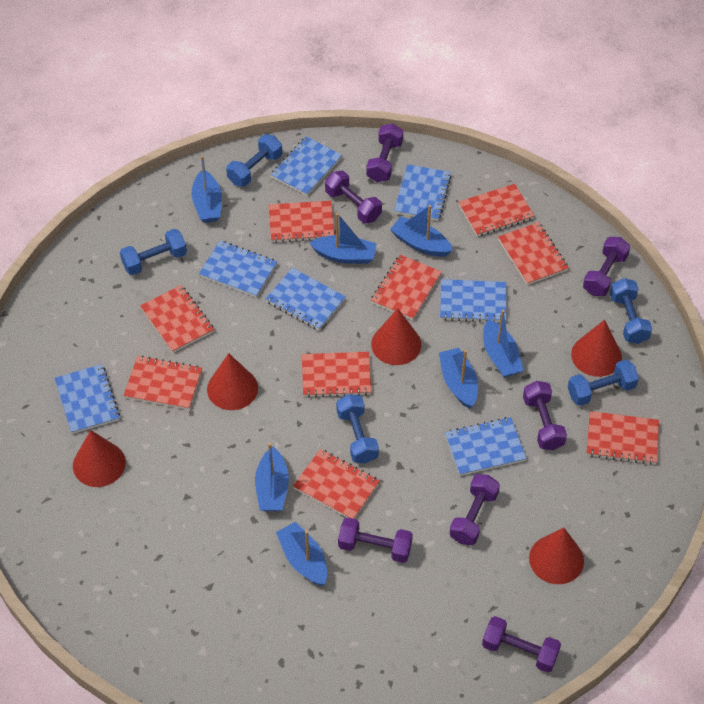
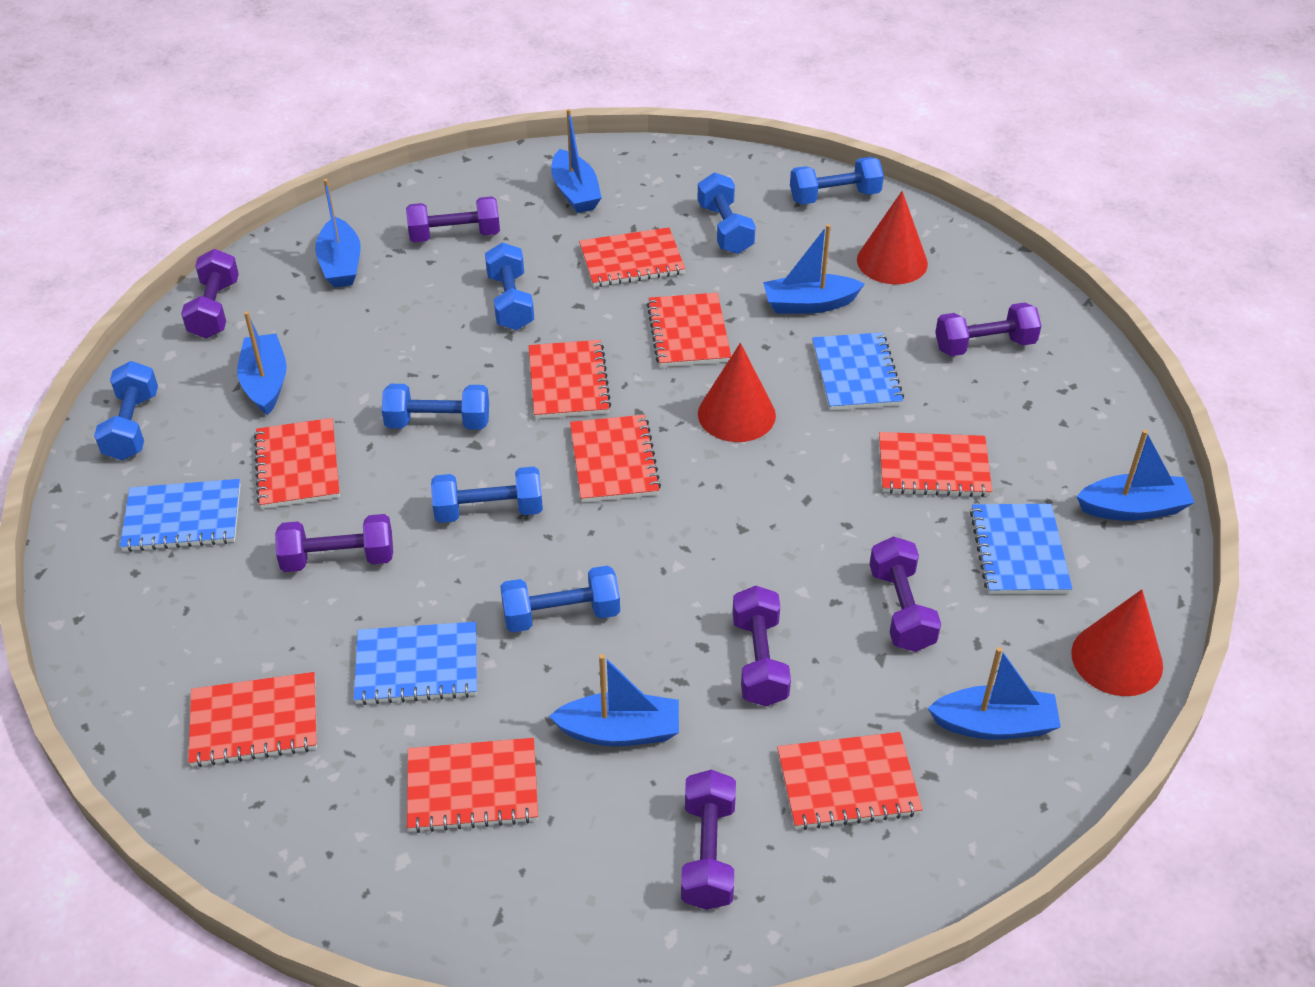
blue dumbbell: [120,229,187,275] [226,134,282,187] [336,394,379,464] [568,359,639,406] [610,278,652,344] = 5 -> [94,361,158,460] [382,384,489,430] [431,467,543,523] [485,242,534,330] [500,566,620,633] [697,173,756,254] [790,157,884,205] = 7
blue notebook: [54,364,120,434] [199,241,277,298] [265,268,346,330] [270,137,342,196] [394,164,452,221] [440,279,506,322] [445,417,527,476] = 7 -> [120,479,241,552] [354,622,477,705] [812,332,904,410] [970,504,1072,594] = 4
red cone: [73,430,126,487] [207,353,258,410] [371,308,421,365] [529,528,584,584] [571,320,622,377] = 5 -> [698,343,776,442] [857,191,928,284] [1071,590,1163,696] = 3

